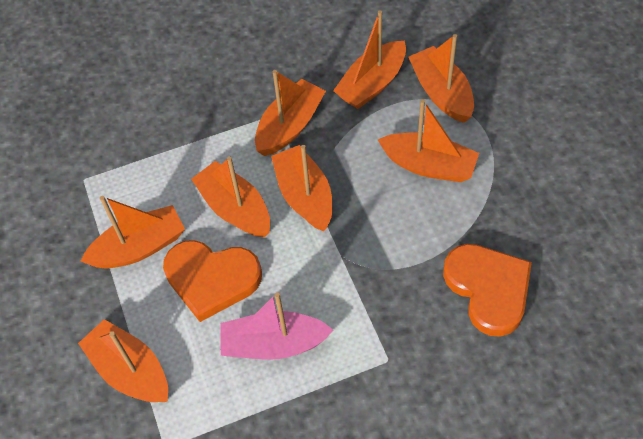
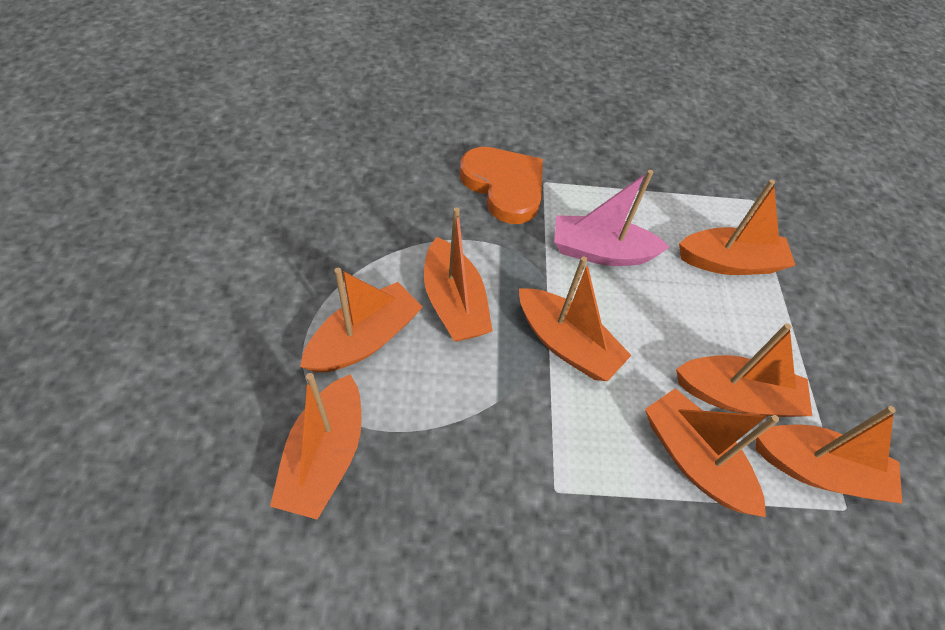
orange heart: [163,240,262,322] [443,244,532,337] = 2 -> [460,147,543,224] = 1

